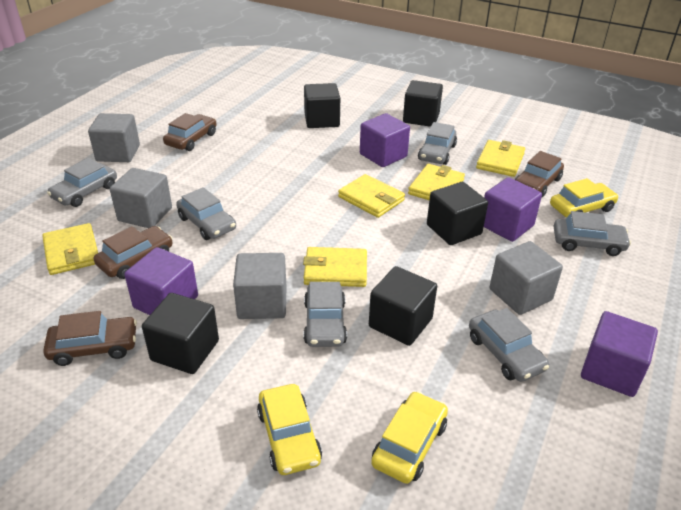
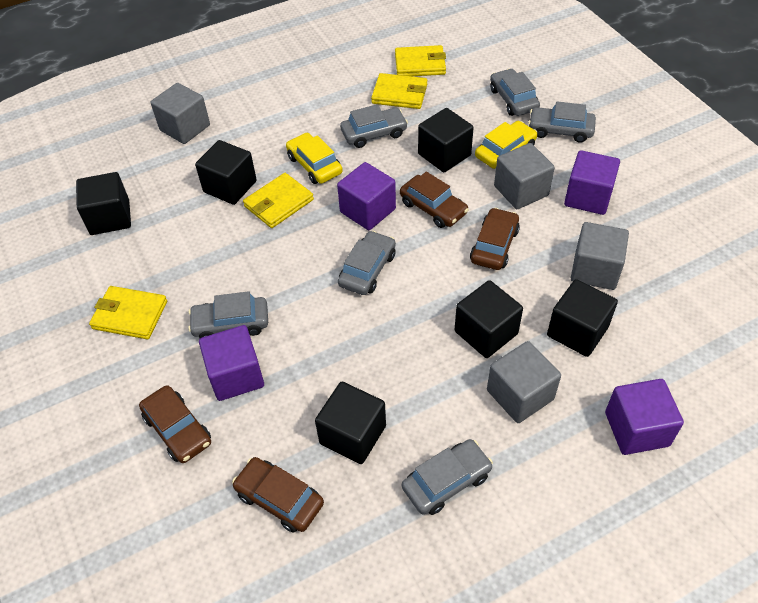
black cube: [142,293,219,374] [304,83,340,128] [369,266,437,346] [403,80,443,127] [427,182,488,245] = 5 -> [76,172,131,235] [195,140,257,205] [315,382,386,464] [418,108,474,172] [454,280,523,358] [547,279,618,357] = 6
yellow car: [257,384,322,475] [371,391,448,484] [550,178,619,217] = 3 -> [286,133,343,184] [475,121,537,169] = 2
yellow wallet: [42,223,98,275] [303,247,367,287] [338,174,405,218] [408,164,465,200] [476,140,525,177] = 5 -> [89,286,167,339] [243,173,314,228] [371,73,428,109] [395,45,446,76] = 4

